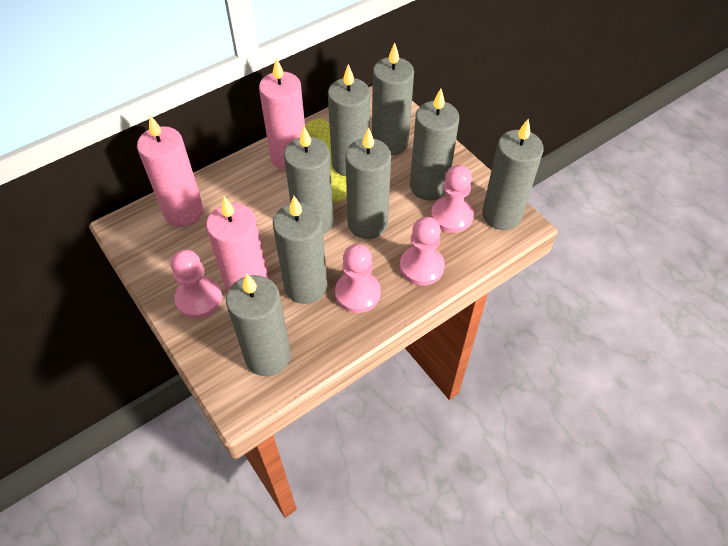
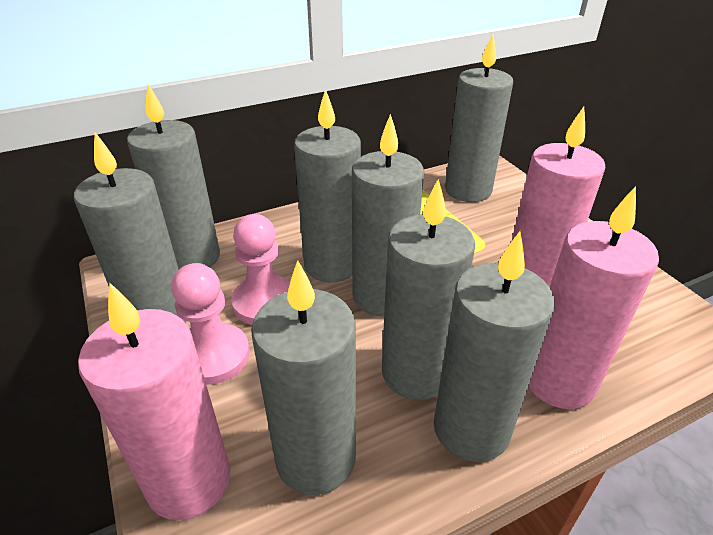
pink pawn: [171,250,222,319] [335,244,381,313] [400,217,445,286] [431,165,474,233] = 4 -> [171,263,250,385] [231,214,290,325] = 2

